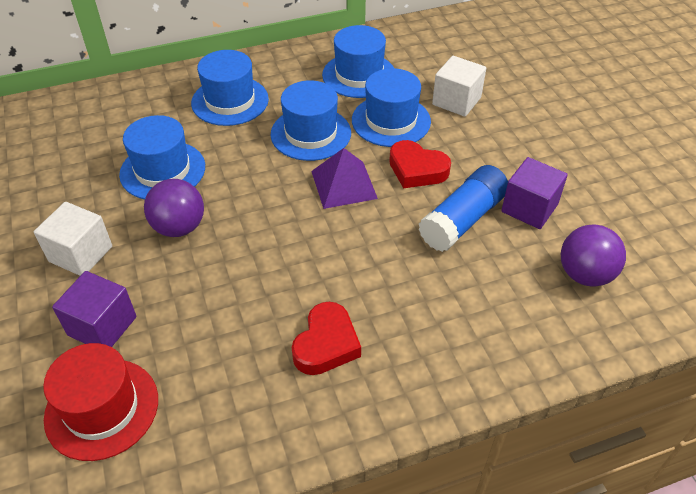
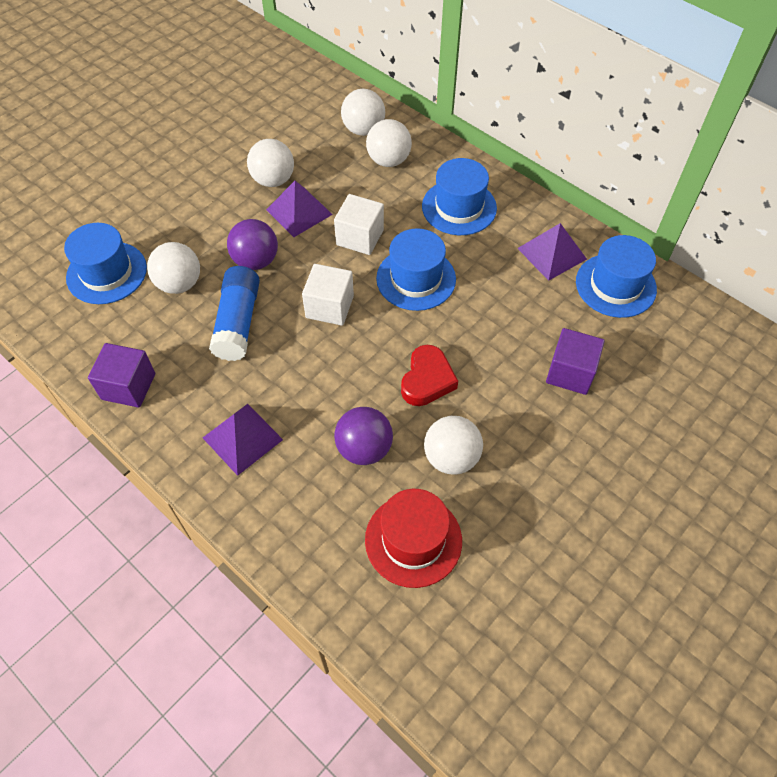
blue hat: [119,115,205,199] [191,50,269,126] [271,80,351,161] [322,25,394,98] [352,68,431,147] = 5 -> [64,223,147,304] [376,228,456,311] [422,158,497,235] [576,235,657,318] = 4
purple pyramid: [311,148,378,209] = 1 -> [203,404,283,476] [266,181,333,237] [517,223,587,281] = 3
red heart: [292,302,361,375] [389,140,451,189] = 2 -> [401,345,458,406] = 1
white ball: none = 0 -> [147,242,200,294] [247,139,294,187] [341,89,385,136] [366,119,412,167] [424,416,483,475] = 5

